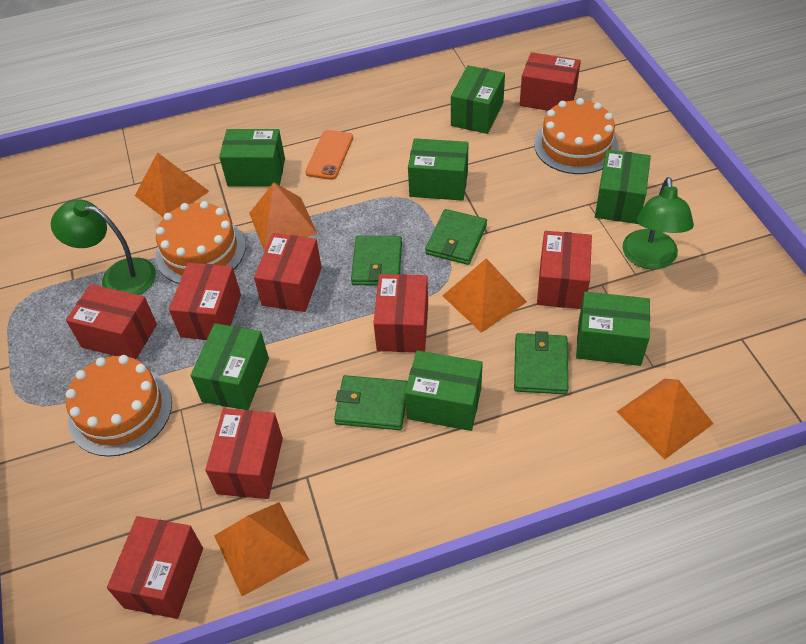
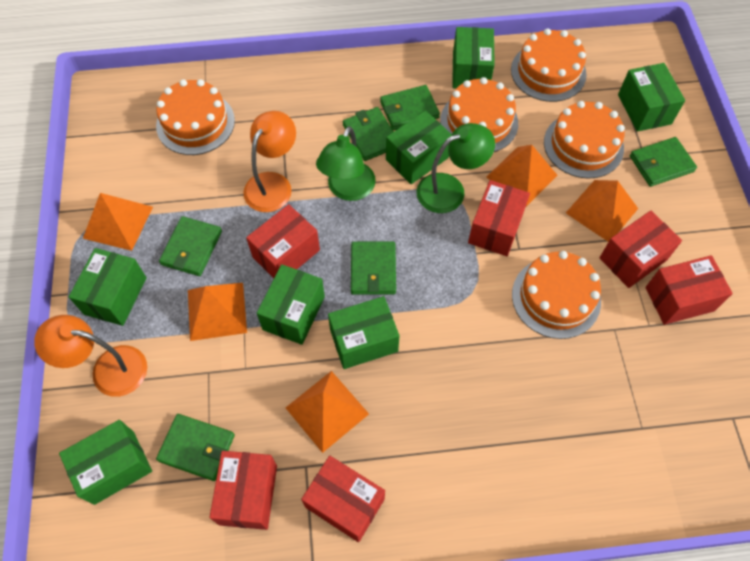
green wallet: [334,375,408,430] [351,236,402,285] [425,209,487,265] [514,331,568,394] = 4 -> [156,414,235,481] [159,216,222,276] [343,107,394,161] [351,242,396,295] [380,85,440,130] [630,137,697,187] = 6
orange cake: [66,355,172,457] [155,201,246,284] [534,98,619,174] = 3 -> [156,79,235,155] [440,77,518,152] [511,28,587,102] [512,251,601,339] [544,101,625,179] = 5
orange lamp: none = 0 -> [34,315,147,397] [243,111,296,212] = 2
orange phone: [305,130,353,180] = 1 -> none = 0
red box: [66,284,157,359] [107,516,203,619] [169,263,241,340] [205,409,283,499] [254,233,322,312] [373,274,428,352] [520,52,581,111] [537,231,592,309] = 8 -> [209,451,277,530] [246,204,320,278] [301,456,385,542] [468,180,530,256] [599,211,682,288] [645,255,733,325] = 6

